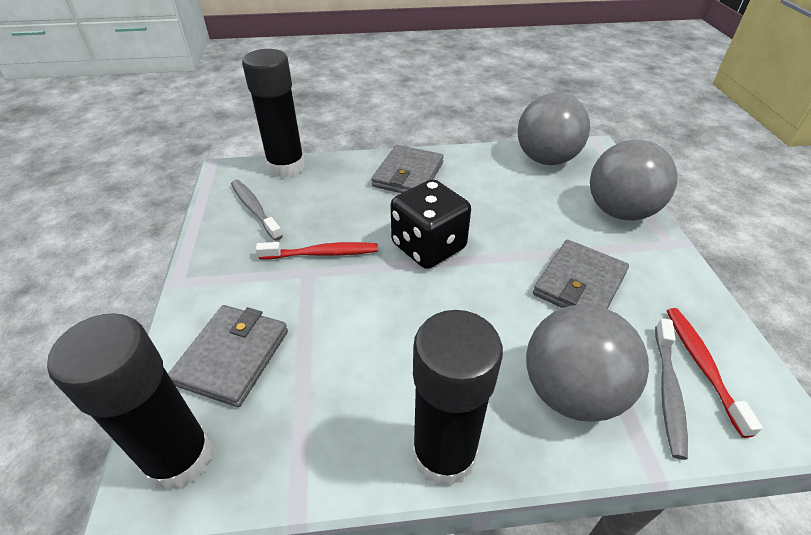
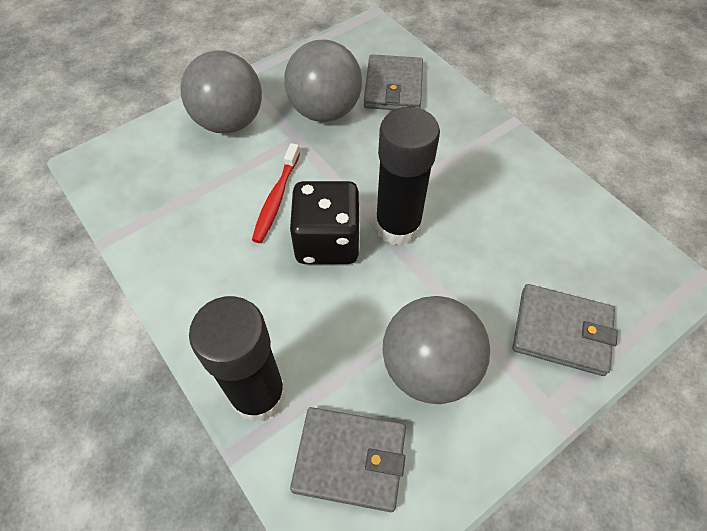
black glue stick: [47,313,213,491] [242,49,305,178] [413,310,503,487] = 3 -> [189,296,286,422] [375,107,440,246] = 2
grey toothbrush: [231,180,283,241] [655,318,688,460] = 2 -> none = 0
red toothbrush: [256,242,378,259] [667,308,763,438] = 2 -> [252,143,300,243] = 1

